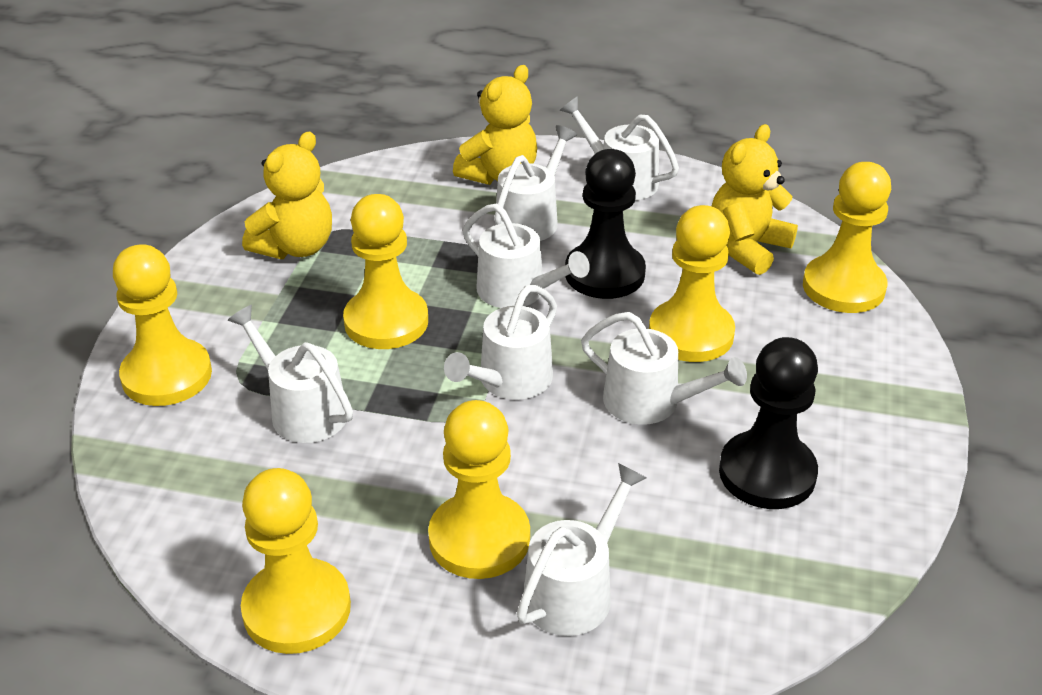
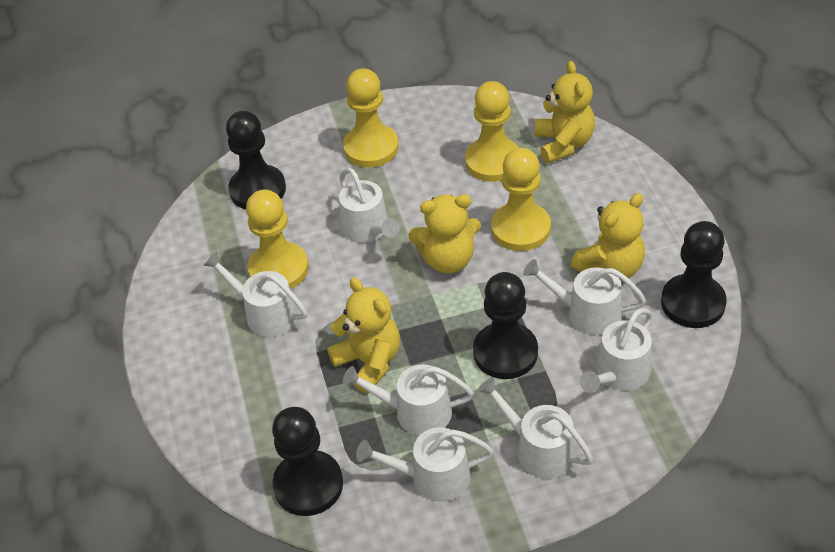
black pawn: [565,149,646,299] [719,337,818,509] = 2 -> [226,111,286,209] [272,407,343,516] [473,272,538,379] [661,221,727,328] = 4
yellow pawn: [113,244,212,406] [241,468,351,654] [343,194,428,349] [428,400,530,579] [649,205,735,362] [803,162,891,313] = 6 -> [246,190,309,289] [343,68,399,167] [465,81,519,182] [491,148,551,251] = 4
yellow teddy bear: [242,131,332,259] [453,65,537,185] [711,124,798,275] = 3 -> [327,277,400,393] [408,194,481,273] [535,61,595,163] [571,193,645,280] = 4

